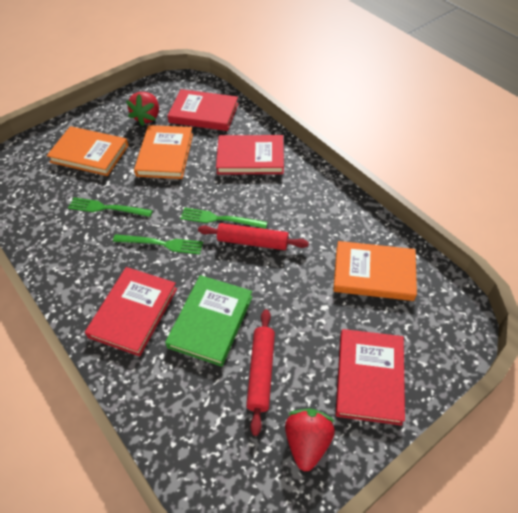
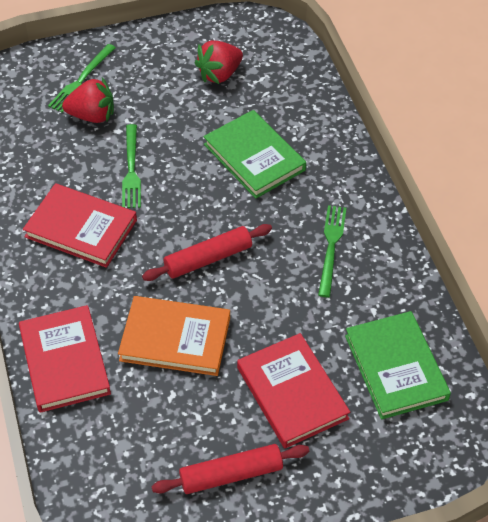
green book: [165,275,252,367] = 1 -> [204,110,306,199] [345,311,451,419] = 2
orange book: [47,126,129,176] [134,125,193,179] [333,241,417,301] = 3 -> [118,296,230,376] = 1
red book: [85,267,177,356] [167,89,239,131] [216,135,284,174] [335,329,405,426] = 4 -> [19,305,111,413] [23,183,137,268] [237,333,350,448] = 3

